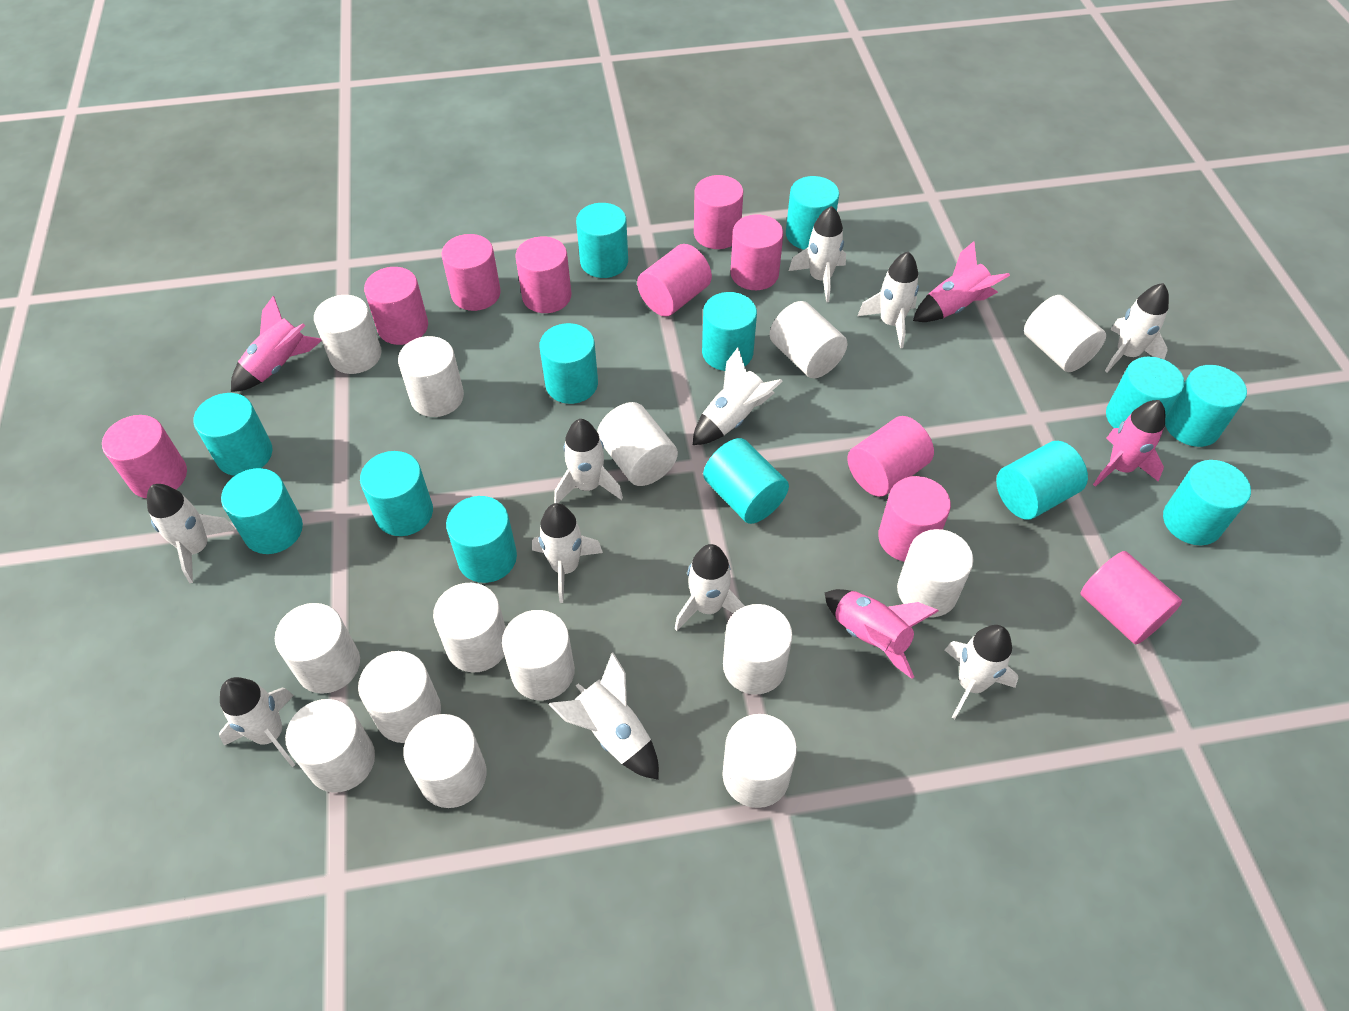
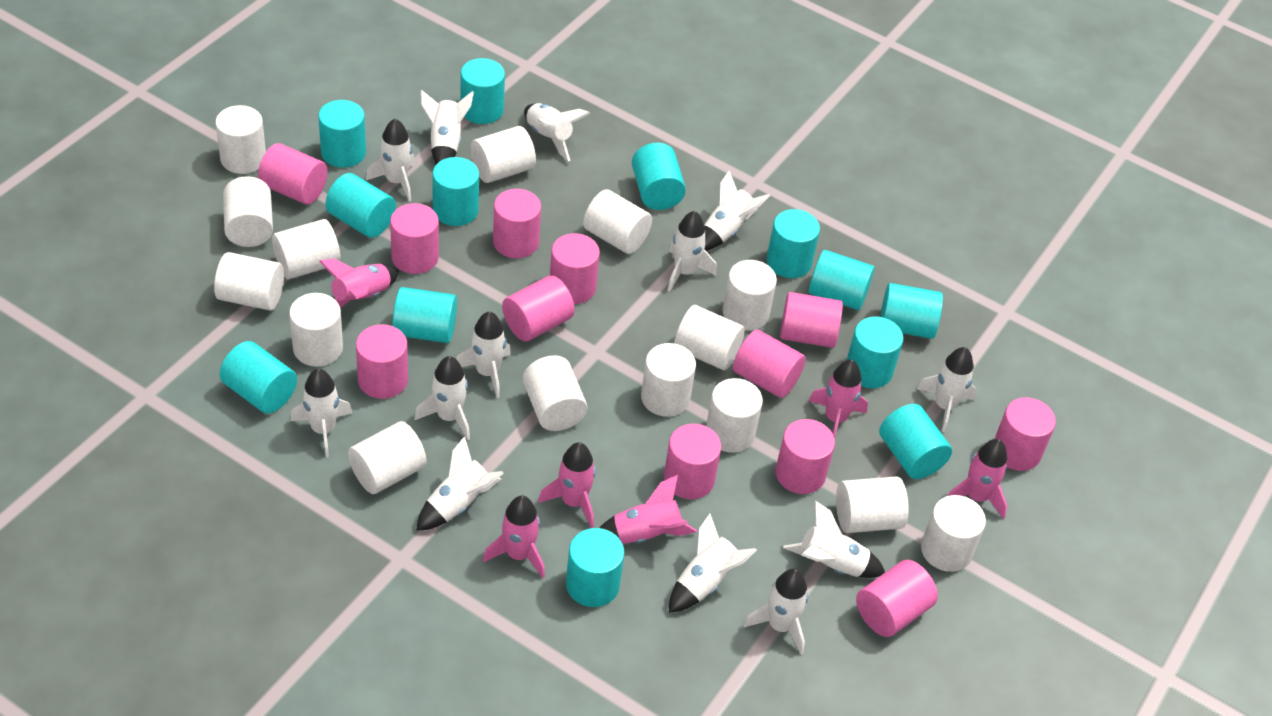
pink cylinder: [102,415,187,498] [364,267,428,345] [442,234,501,311] [515,237,571,313] [637,244,712,317] [694,175,743,249] [731,214,783,290] [847,416,934,497] [878,476,951,562] [1081,551,1182,644] = 10 -> [258,143,328,204] [356,324,408,399] [390,203,439,274] [493,189,541,258] [502,275,575,342] [550,233,600,304] [664,424,721,499] [733,329,806,398] [775,419,835,494] [780,292,843,348] [856,560,938,637] [994,397,1056,471] = 12
pink rocket: [231,296,322,392] [825,589,938,679] [913,241,1010,322] [1093,400,1165,487] = 4 -> [319,259,399,308] [483,495,545,578] [538,442,596,528] [599,475,697,544] [809,359,868,438] [948,439,1007,519] = 6
white cylinder: [275,603,360,694] [285,699,375,793] [314,295,382,374] [358,651,441,743] [398,336,464,417] [403,714,486,808] [433,583,506,673] [502,610,575,700] [597,402,678,486] [722,714,797,808] [723,604,793,695] [769,301,848,378] [897,529,973,617] [1024,295,1106,372] = 14 -> [214,252,284,311] [215,105,266,174] [223,176,273,247] [272,219,341,279] [289,293,343,367] [348,421,427,494] [471,126,536,183] [523,355,588,431] [583,189,652,254] [641,343,696,417] [674,305,745,370] [706,378,763,453] [722,260,777,331] [836,476,909,533] [921,495,986,572] = 15
white rocket: [147,484,235,583] [219,677,295,767] [532,503,603,603] [548,653,659,780] [554,419,623,503] [675,544,744,631] [693,347,783,445] [789,206,846,302] [858,252,919,348] [945,625,1018,719] [1105,283,1169,372] = 11 -> [291,369,353,458] [366,119,415,201] [414,356,470,440] [416,436,503,531] [420,90,474,164] [456,311,511,398] [524,103,590,161] [667,211,717,292] [669,513,757,613] [704,171,770,251] [743,569,808,654] [783,501,885,578] [917,347,977,432] = 13

